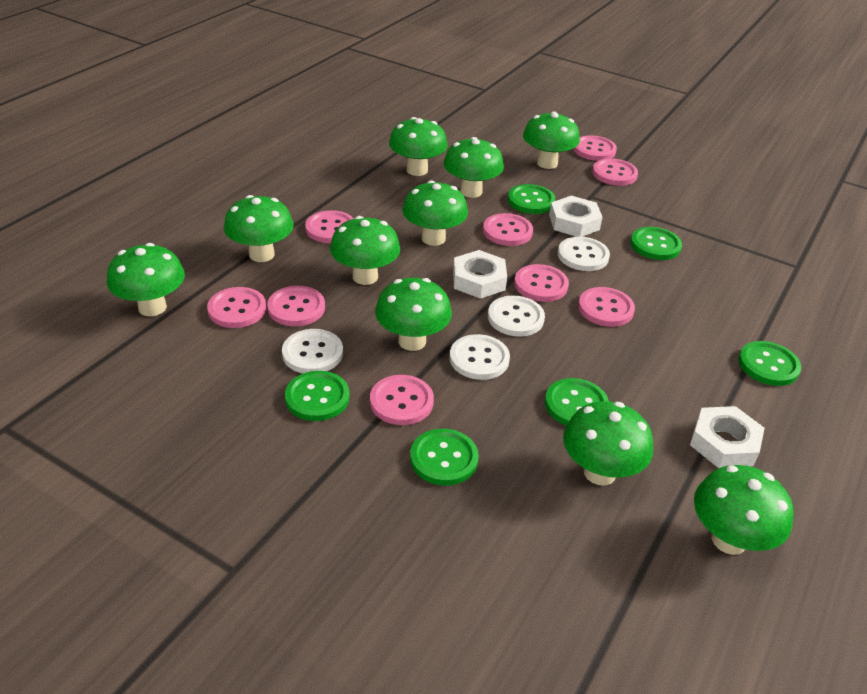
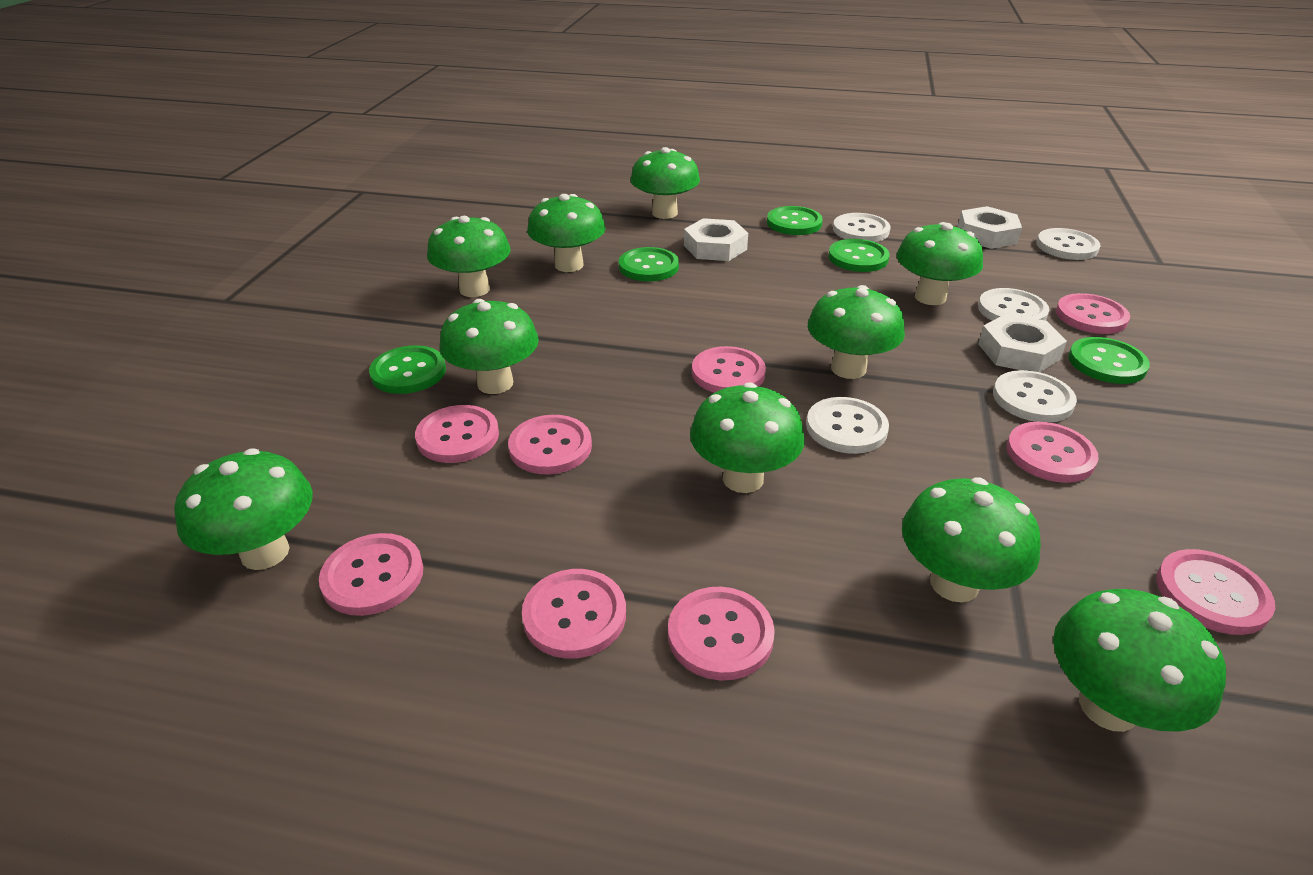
green button: [285,371,350,421] [410,429,479,486] [508,184,555,214] [545,378,609,426] [630,227,682,260] [738,341,801,386] = 6 -> [369,345,446,394] [619,247,679,281] [767,206,823,235] [828,239,890,272] [1068,337,1150,384] = 5
white button: [282,329,343,373] [449,334,510,380] [488,296,545,337] [558,237,610,271] = 4 -> [806,397,889,454] [833,213,890,242] [978,288,1049,321] [993,370,1077,423] [1036,228,1100,260] = 5

